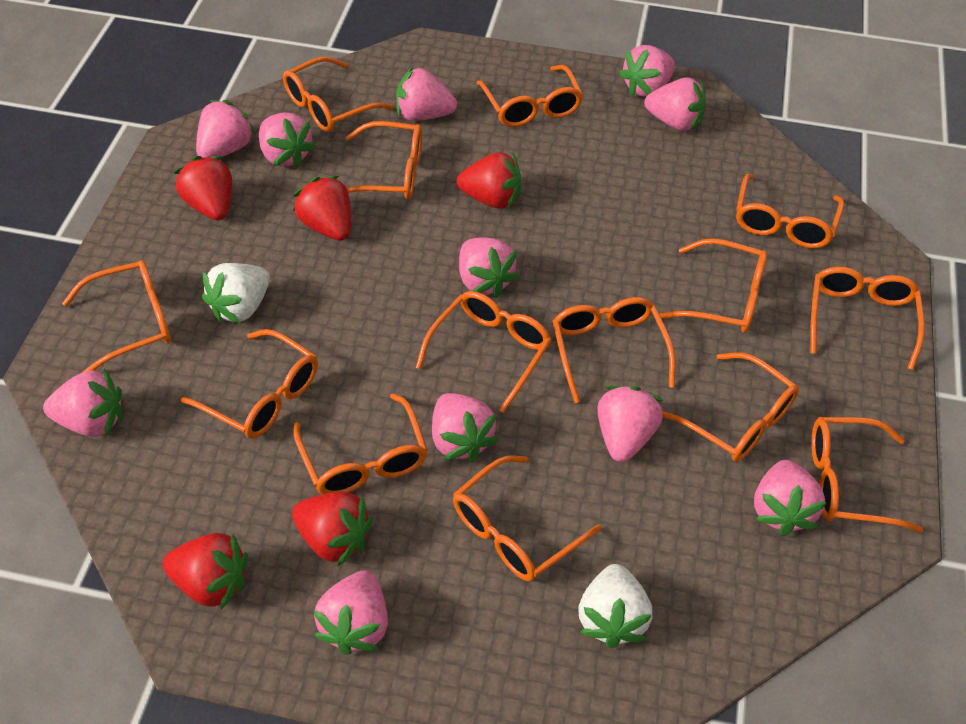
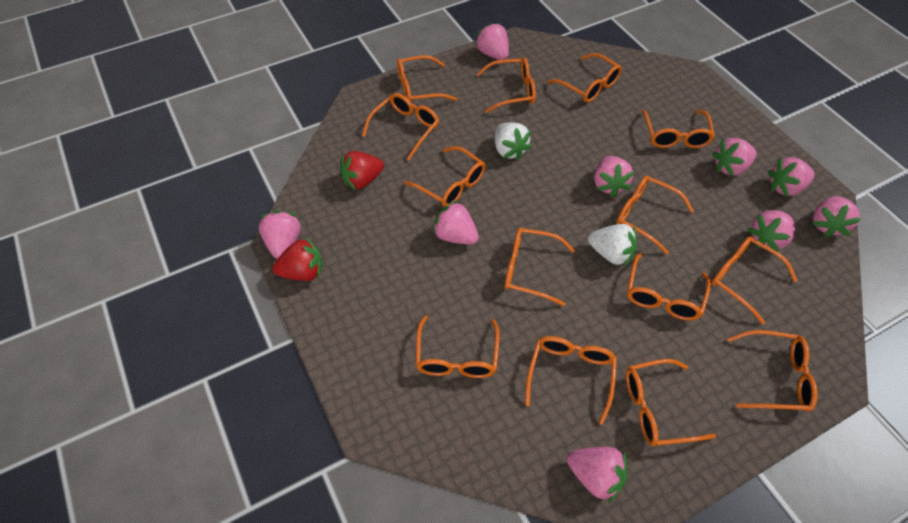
pink strawberry: [43,369,122,437] [196,100,256,158] [259,113,316,168] [314,570,388,655] [396,67,457,121] [432,393,498,462] [459,237,519,298] [597,385,663,462] [619,45,675,97] [645,77,706,131] [754,460,827,536] = 11 -> [259,211,301,259] [432,200,479,245] [475,22,509,60] [567,447,627,503] [594,156,635,197] [712,138,757,176] [748,210,795,252] [768,157,814,197] [812,196,861,237] = 9
red strawberry: [162,533,248,610] [174,156,232,220] [292,492,373,566] [293,176,351,241] [457,152,521,209] = 5 -> [273,237,323,281] [340,151,384,190] = 2

